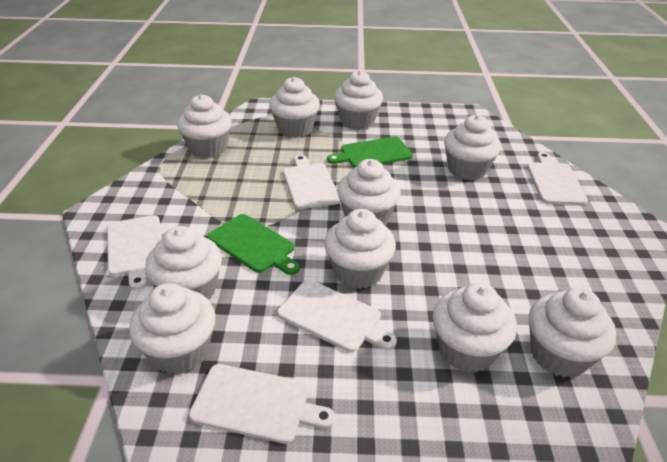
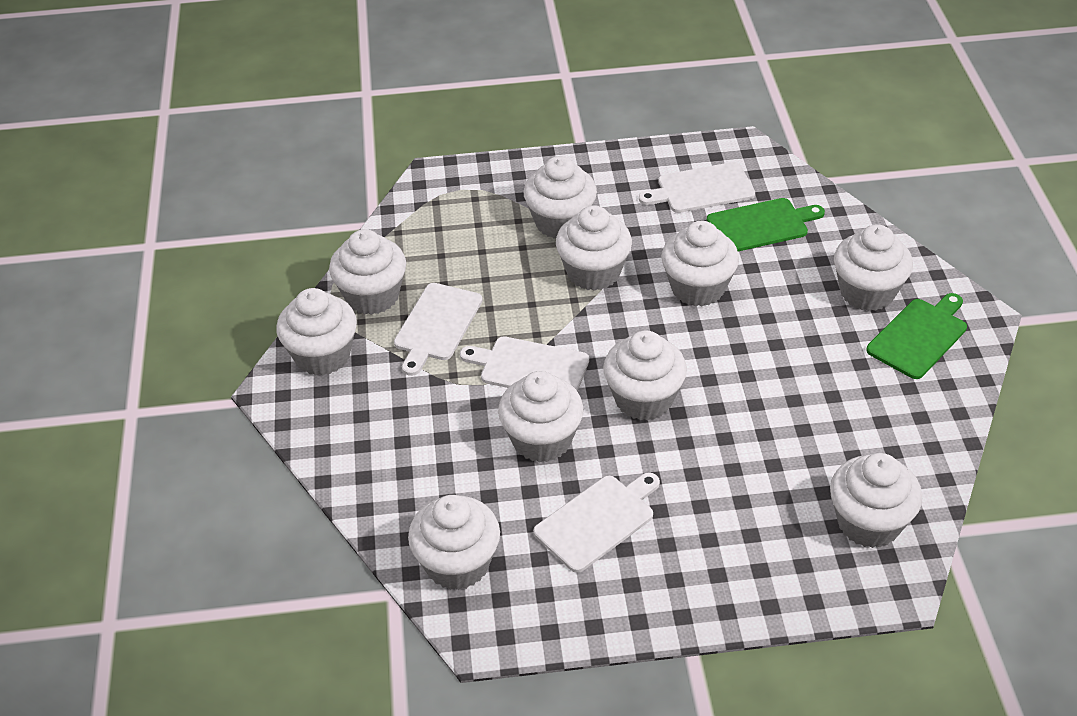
white cutting board: [107,215,162,290] [189,364,335,444] [277,280,397,352] [283,155,340,209] [527,152,588,205] = 5 -> [394,283,483,376] [460,336,589,392] [533,472,660,573] [639,162,755,213] = 4

